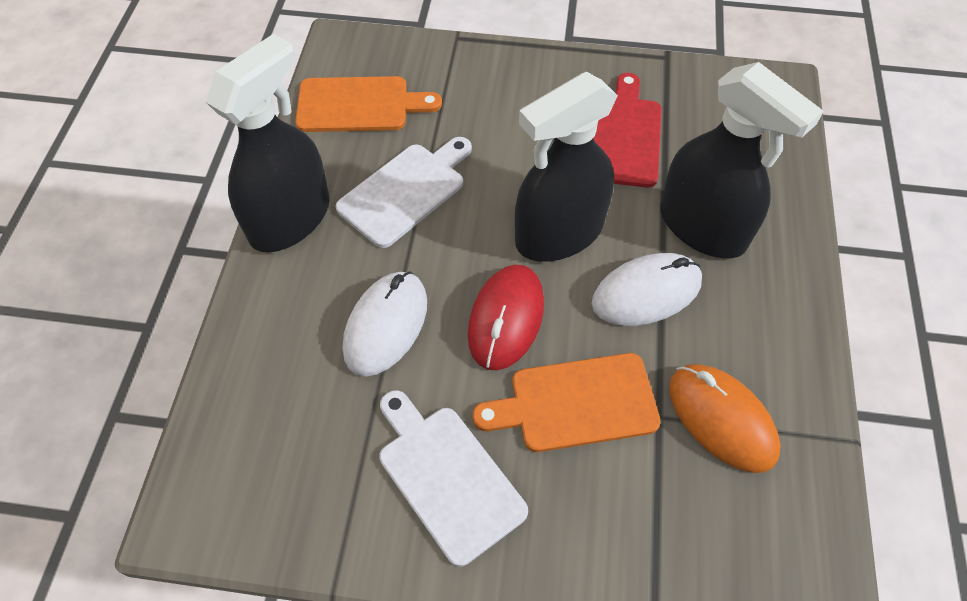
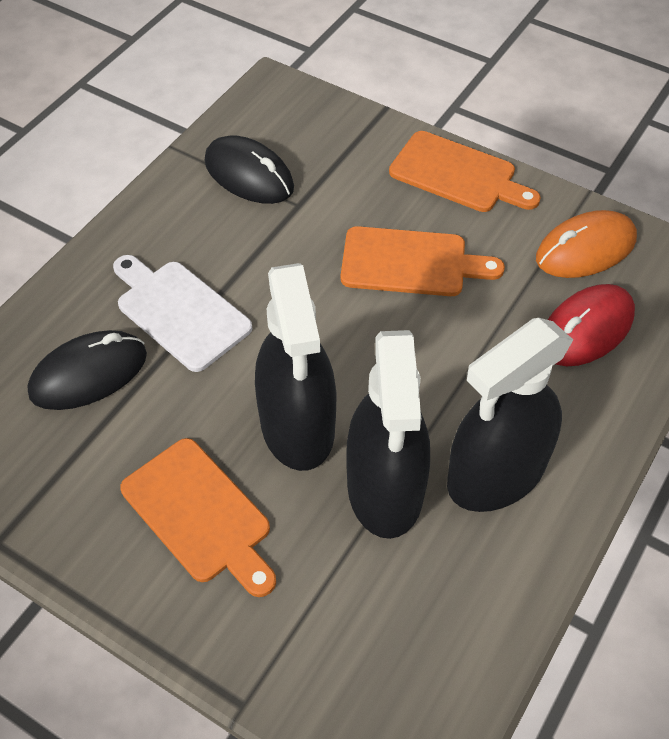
black mouse: none = 0 -> [27,330,147,410] [205,135,294,204] = 2
orange cutting board: [295,76,442,132] [473,353,661,452] = 2 -> [120,438,276,597] [341,226,505,296] [389,131,541,212] = 3
red cutting board: [593,73,662,188] = 1 -> none = 0
white cutting board: [336,137,472,248] [379,390,528,567] = 2 -> [113,255,252,372] = 1
white mouse: [343,271,427,377] [592,253,702,326] = 2 -> none = 0

